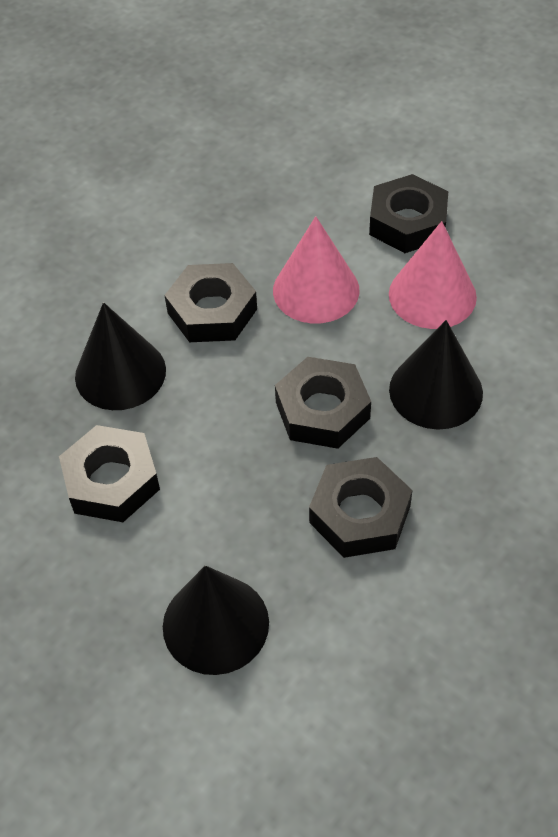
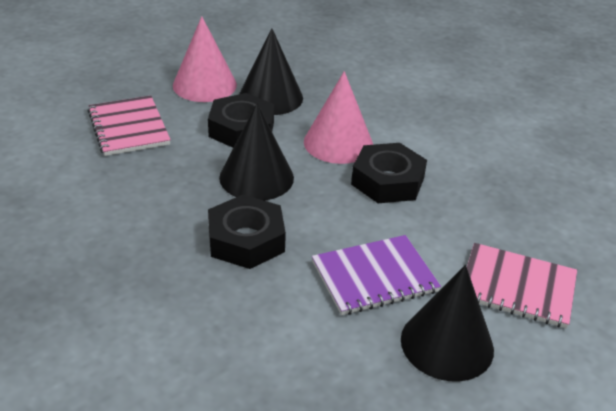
black nut: [59,425,160,522] [165,263,257,342] [275,357,371,449] [309,457,413,558] [369,174,448,253] = 5 -> [208,93,274,148] [208,195,286,269] [351,143,427,203] = 3
pink notebook: none = 0 -> [88,95,171,156] [467,243,577,328] = 2
purple notebook: none = 0 -> [312,235,441,315] = 1

